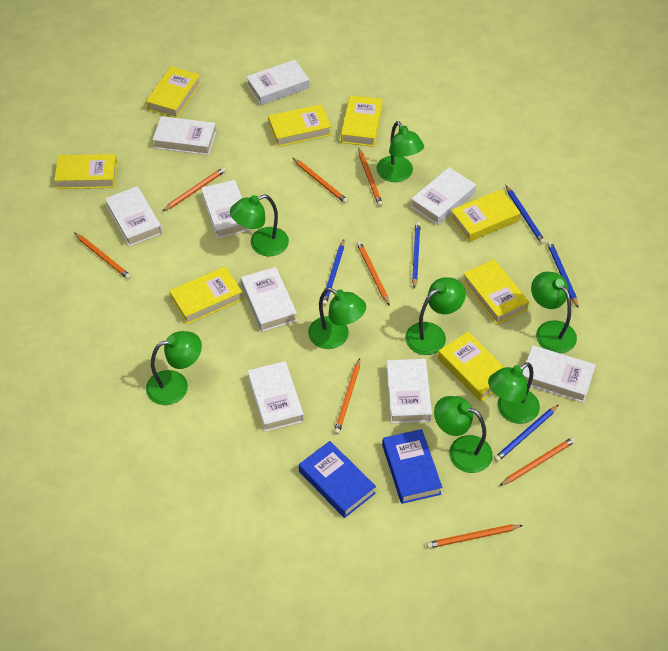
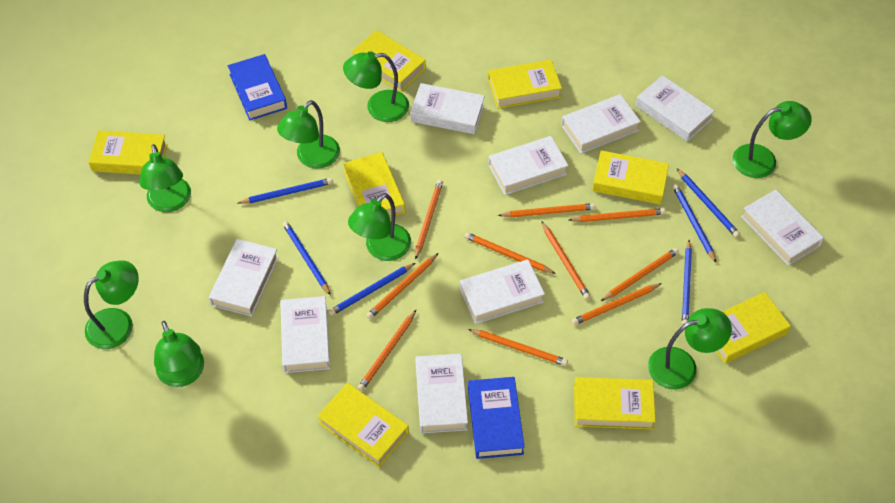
blue pencil: [323,239,344,306] [412,222,421,289] [494,405,559,462] [506,185,545,244] [547,241,578,307] = 5 -> [238,178,333,204] [283,221,331,295] [329,263,415,316] [673,184,716,262] [677,169,740,238] [682,240,692,325] = 6
orange pencil: [74,233,131,279] [163,167,226,211] [293,158,348,204] [334,358,360,435] [357,241,390,306] [358,148,383,207] [426,525,523,548] [499,437,576,486] = 8 -> [358,310,416,391] [366,253,438,319] [415,180,443,260] [464,232,556,274] [468,329,568,366] [498,203,595,218] [541,221,591,300] [569,208,666,222] [572,283,662,325] [601,248,679,301] = 10

